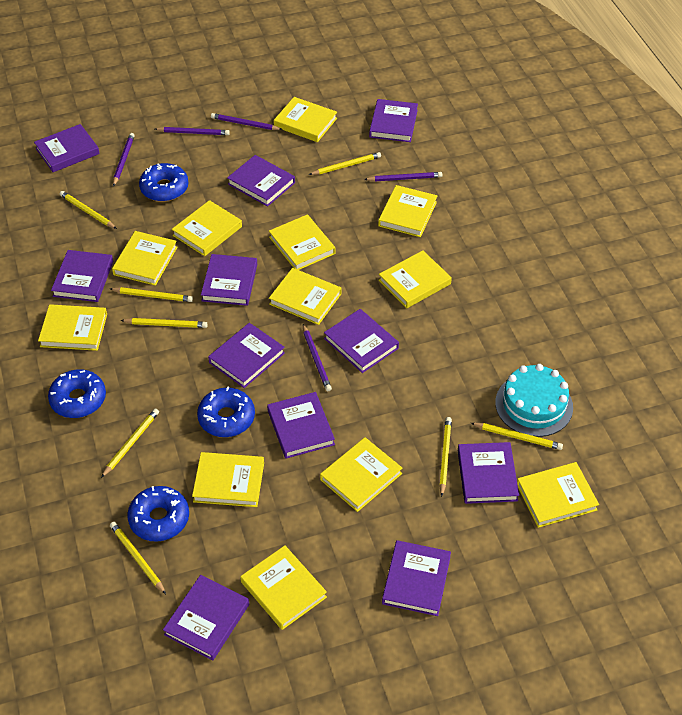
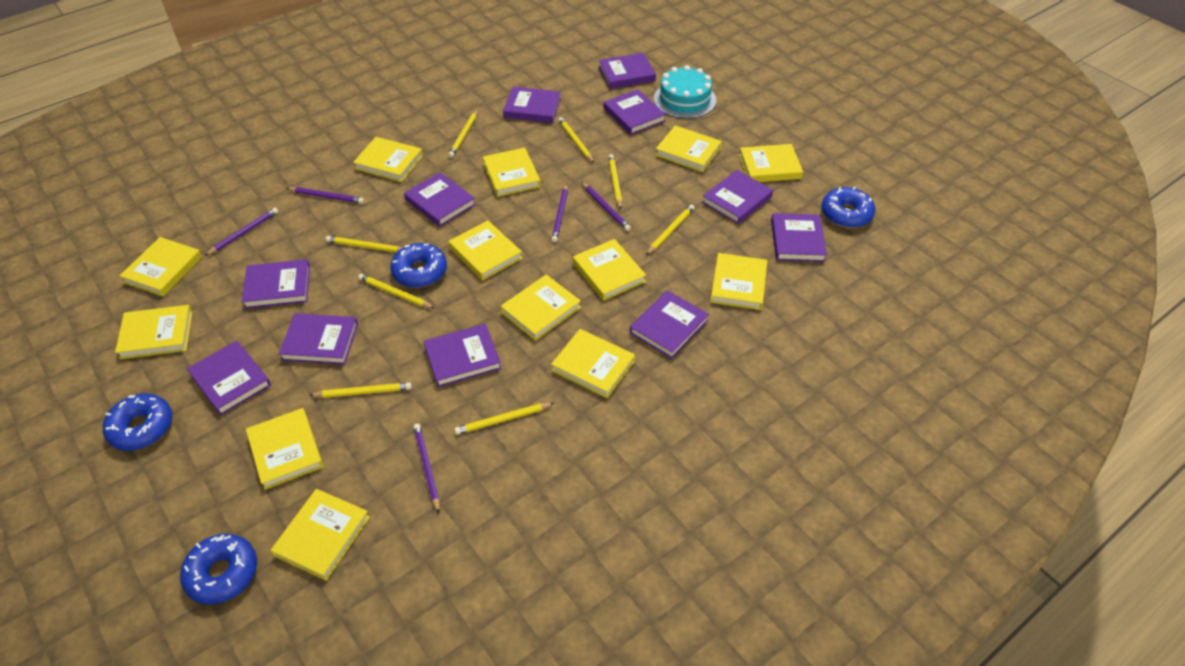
yellow book: [38,304,107,351] [112,231,178,286] [172,200,242,256] [192,452,264,507] [240,546,327,630] [269,214,335,270] [269,268,341,325] [274,97,337,142] [320,437,402,512] [378,185,437,237] [379,250,452,308] [517,462,599,528] = 12 -> [115,305,192,359] [120,237,202,297] [246,408,324,490] [271,489,370,581] [353,137,423,182] [449,220,522,280] [483,148,541,197] [501,275,581,341] [551,329,635,398] [573,239,646,301] [655,125,722,172] [710,253,767,310] [739,144,803,182] = 13

